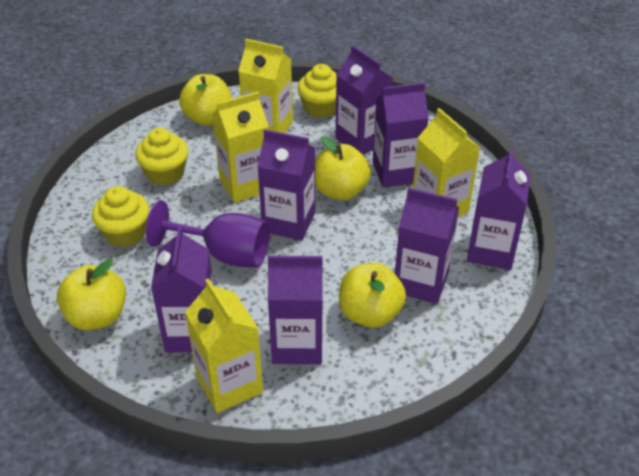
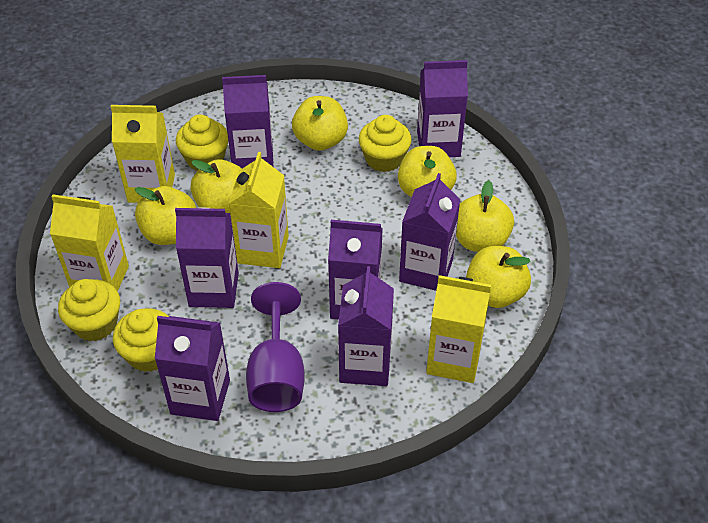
yellow apple: [57,259,126,330] [179,74,232,126] [315,136,371,200] [339,262,406,328] = 4 -> [135,186,196,245] [190,159,242,215] [292,96,348,151] [398,146,457,197] [456,180,514,252] [466,246,531,308] = 6
yellow cupcake: [92,186,149,247] [135,128,188,186] [297,64,336,118] = 3 -> [58,279,120,341] [113,308,169,372] [176,115,228,171] [359,115,412,172] = 4

